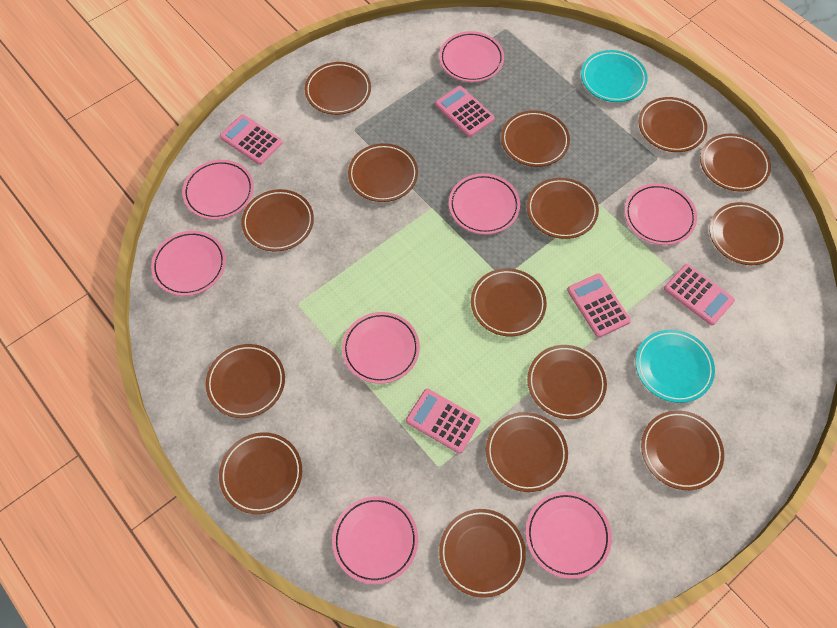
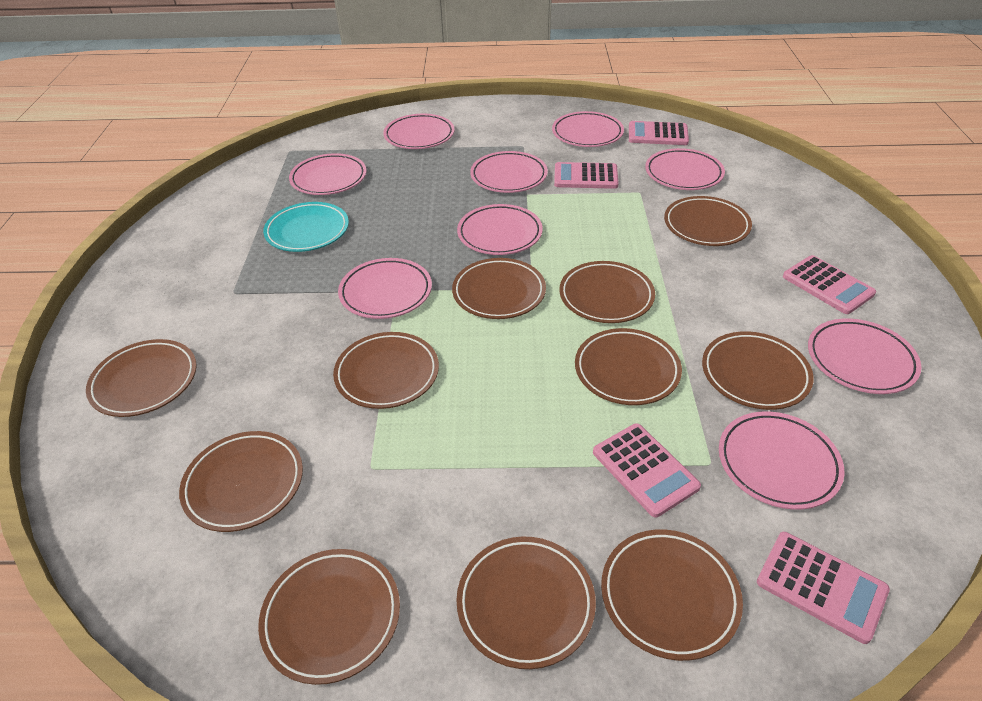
brown plate: [206,344,285,418] [219,432,302,514] [241,189,314,252] [305,62,371,115] [348,143,418,202] [439,509,526,598] [471,268,547,337] [486,412,568,492] [501,110,570,167] [527,178,599,239] [527,345,607,419] [639,97,707,152] [641,410,724,490] [700,133,771,192] [709,202,784,265] = 15 -> [86,339,197,417] [179,431,303,532] [258,549,400,685] [333,332,439,409] [452,258,546,319] [456,536,596,669] [559,261,655,323] [575,328,682,405] [601,529,743,661] [664,196,752,246] [702,331,814,410] = 11
pink plate: [151,231,226,296] [182,160,254,220] [332,497,418,584] [342,312,420,384] [439,31,504,82] [449,173,520,235] [526,492,612,579] [625,183,697,245] = 8 -> [289,153,366,195] [338,258,432,319] [383,114,455,149] [457,204,543,255] [470,151,548,193] [552,111,624,147] [645,148,725,190] [719,411,844,510] [808,318,922,394] = 9
turquoise plate: [581,50,647,102] [636,330,715,403] = 2 -> [263,202,349,252] = 1

